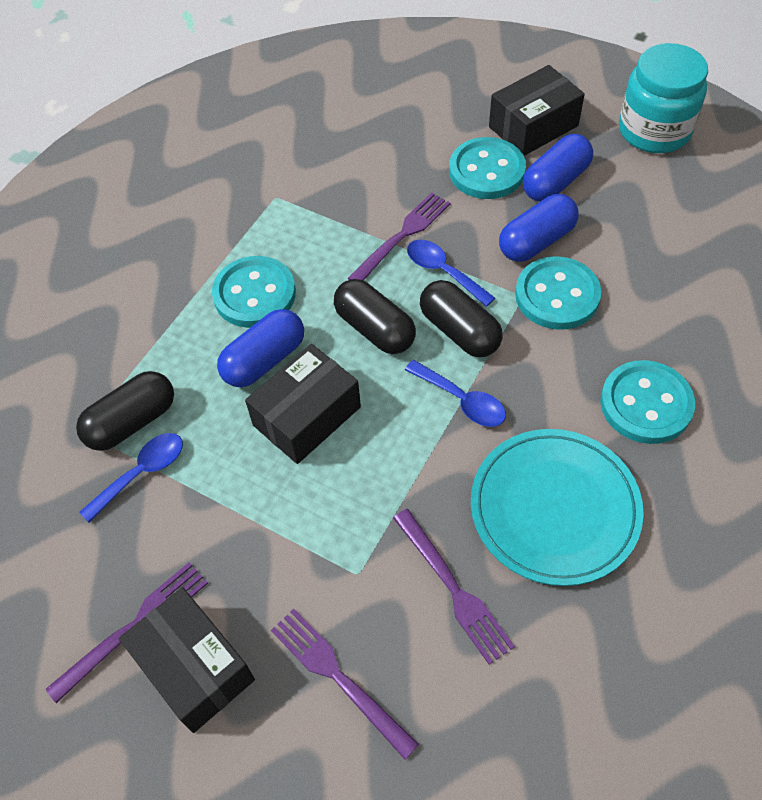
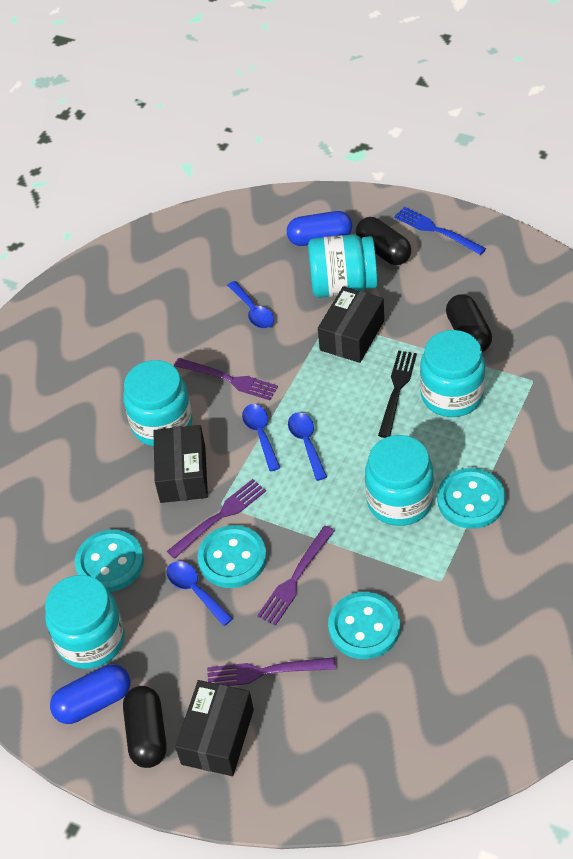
black fork: none = 0 -> [378,351,417,438] = 1
blue capsule: [217,309,304,387] [499,194,579,262] [523,134,593,202] = 3 -> [50,664,130,724] [287,211,352,246] = 2
blue fork: none = 0 -> [394,207,486,255] = 1
blue spoon: [79,433,183,523] [405,360,506,427] [407,240,495,307] = 3 -> [166,561,233,626] [227,281,274,329] [242,404,280,471] [288,412,327,481] = 4
turquoise jar: [619,43,708,153] = 1 -> [45,575,125,669] [123,360,193,446] [308,234,378,298] [365,435,434,526] [420,330,485,417] = 5
turquoise plate: [471,429,644,586] = 1 -> none = 0

